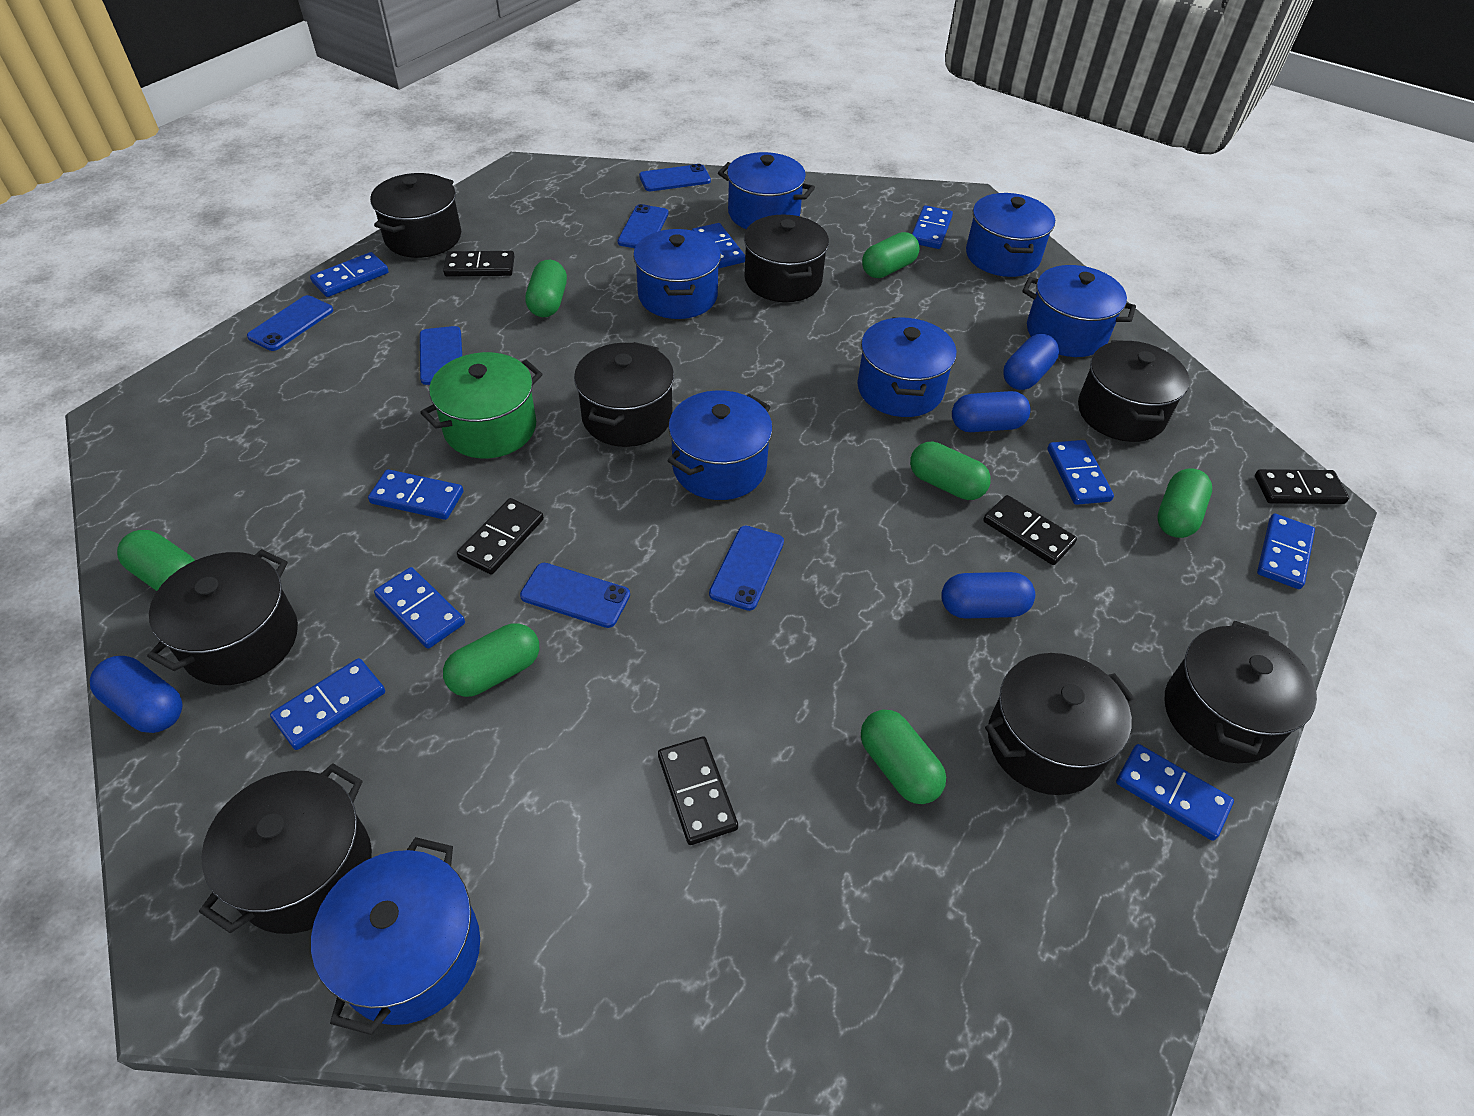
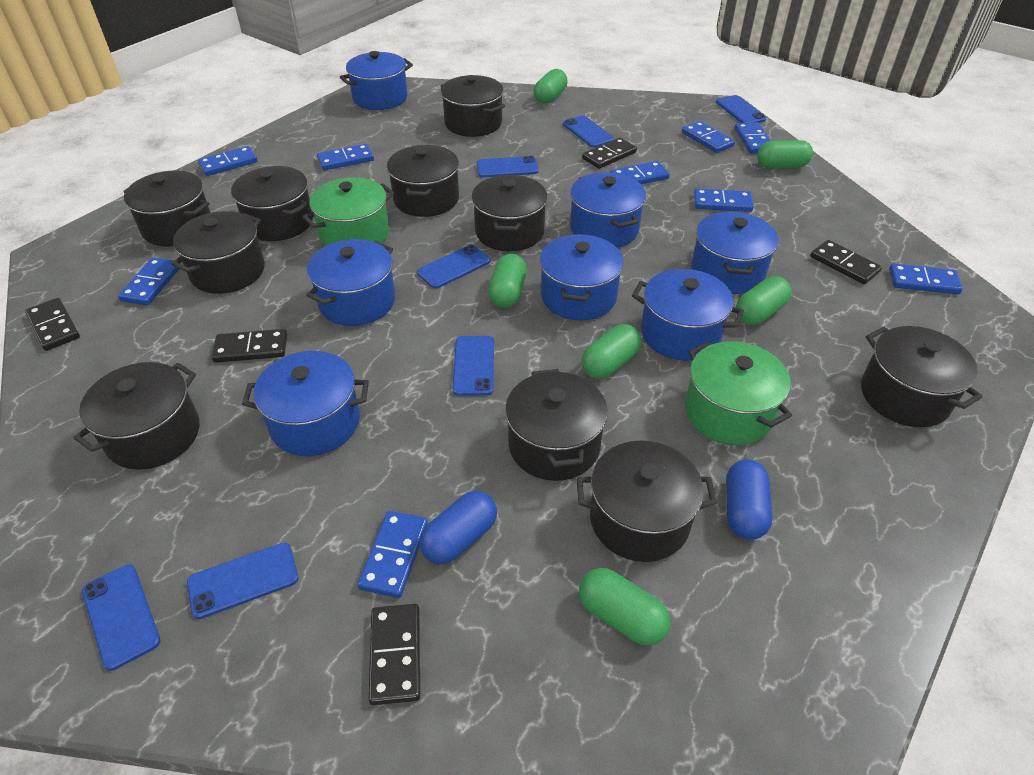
black pot: [147,549,298,685] [199,763,372,934] [370,173,461,258] [574,342,674,447] [744,214,829,302] [985,653,1137,795] [1078,340,1190,442] [1165,621,1317,763] = 8 -> [73,362,200,470] [124,170,211,246] [171,211,265,294] [231,166,313,241] [387,145,459,217] [441,75,505,137] [472,175,548,251] [505,369,608,481] [577,441,717,562] [861,326,982,427] = 10
blue capsule: [90,656,182,733] [941,572,1035,619] [952,391,1031,432] [1003,334,1059,390] = 4 -> [419,491,497,564] [726,459,773,540] = 2
blue phone: [247,295,333,351] [420,326,462,385] [520,563,630,628] [618,204,669,248] [639,164,711,191] [709,525,784,611] = 6 -> [82,564,160,671] [187,543,299,619] [417,245,490,289] [452,336,494,396] [476,156,539,177] [563,115,614,148] [716,95,766,123] = 7
green capsule: [117,530,195,591] [443,623,539,697] [525,260,567,317] [861,710,946,804] [862,232,919,278] [910,442,991,500] [1157,468,1212,538] = 7 -> [488,254,527,308] [533,69,568,104] [579,568,670,646] [582,324,642,379] [736,276,792,325] [757,140,813,169] = 6
green pot: [420,352,542,458] = 1 -> [302,177,394,246] [685,341,792,445] = 2

